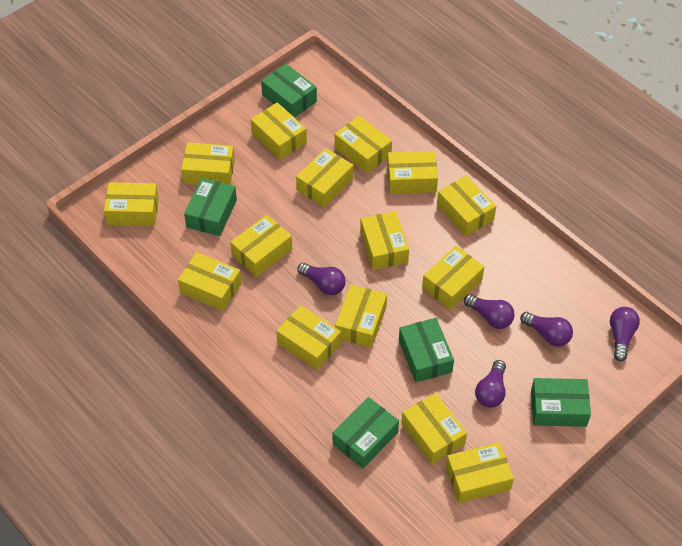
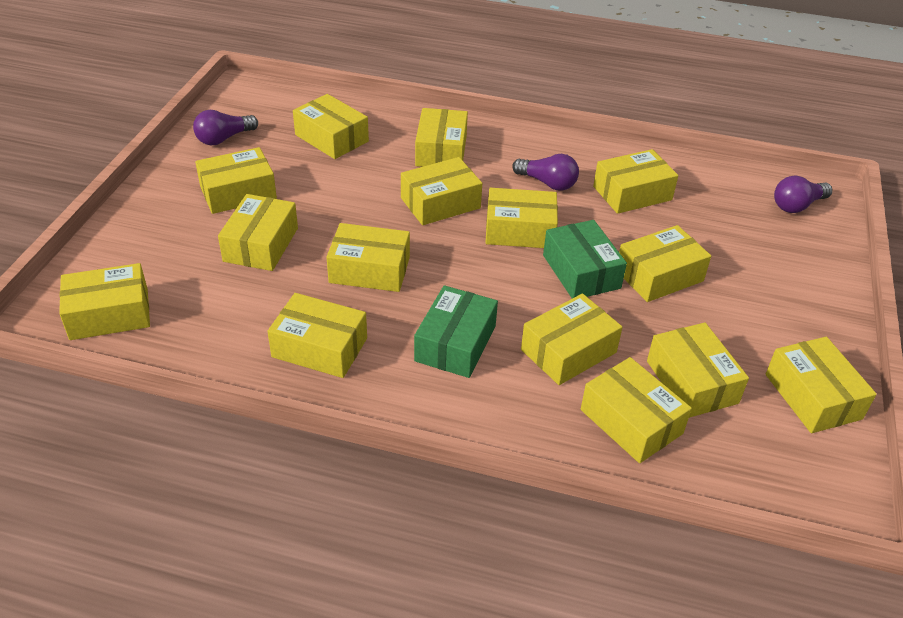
green box: [184,178,237,236] [261,64,317,118] [333,397,399,468] [399,318,454,382] [531,378,591,427] = 5 -> [414,285,498,378] [543,220,627,299] = 2
purple light bulb: [297,263,346,295] [464,294,515,329] [475,360,506,408] [520,312,573,347] [610,307,640,362] = 5 -> [193,110,258,145] [512,154,579,191] [774,176,833,213] = 3

